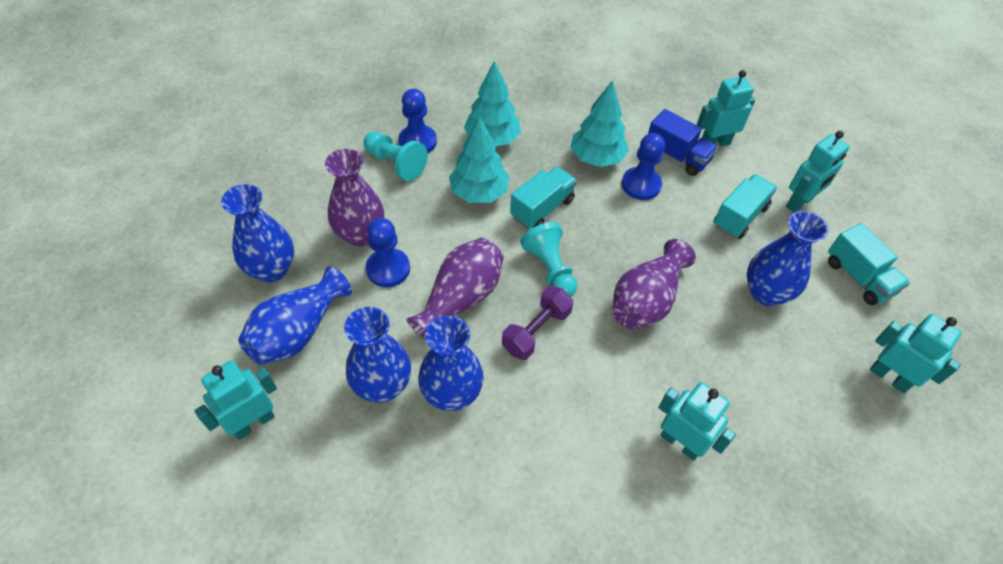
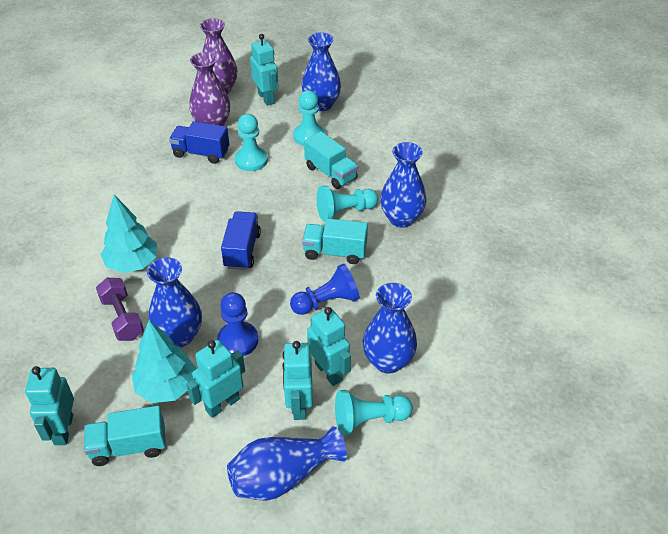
blue pawn: [366,218,410,287] [398,89,437,153] [621,133,665,200] = 3 -> [217,292,258,356] [290,263,360,315] = 2
blue truck: [648,109,718,176] = 1 -> [169,121,229,164] [221,211,261,270] = 2
purple vase: [325,149,384,246] [406,238,504,339] [612,239,696,329] = 3 -> [189,52,230,126] [200,18,237,94] = 2
turquoise pawn: [363,131,428,181] [520,222,577,297] = 2 -> [235,114,268,171] [293,90,325,146] [317,185,378,221] [335,390,413,436] = 4
turquoise tree: [449,116,510,203] [464,61,521,146] [570,80,629,167] = 3 -> [101,195,157,273] [132,320,196,403] = 2

